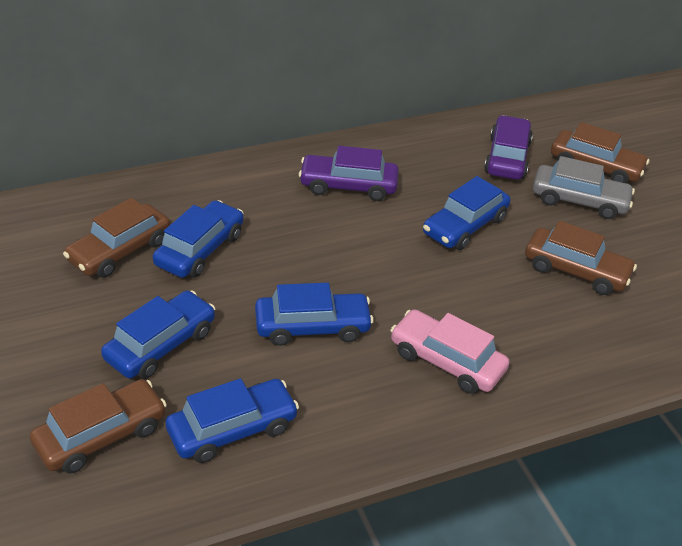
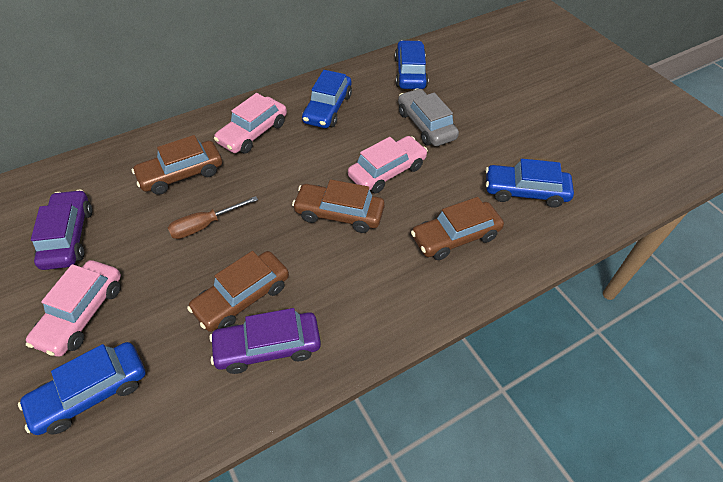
blue car: [101,291,215,379] [153,200,244,278] [165,378,299,463] [255,283,374,346] [423,176,510,250] = 5 -> [18,342,146,435] [302,70,352,128] [395,40,429,89] [486,159,574,208] = 4
brown screwdriver: none = 0 -> [168,196,258,239] = 1
pink car: [390,309,510,394] = 1 -> [26,260,121,357] [214,93,287,154] [348,136,428,193] = 3

